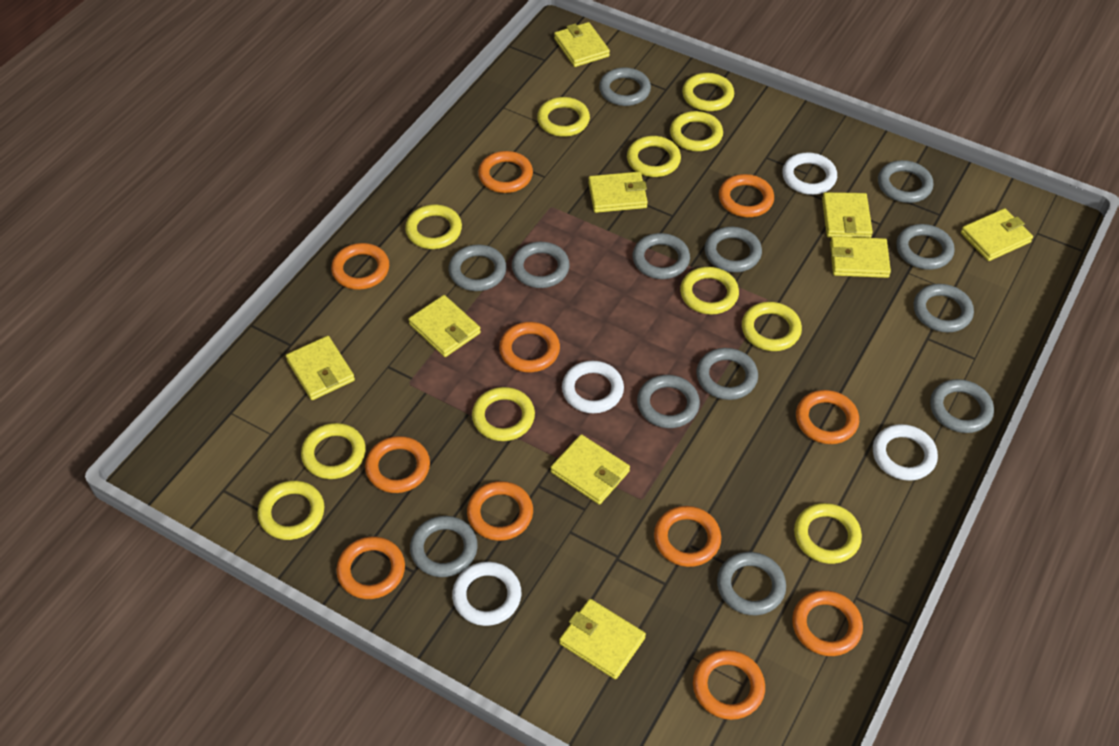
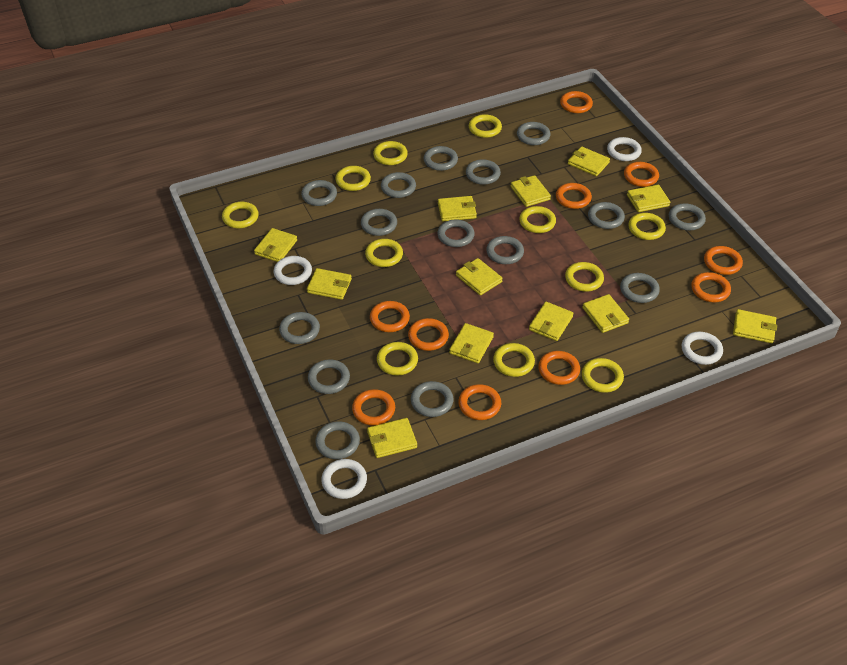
grey ring: [410,516,478,577] [449,244,506,291] [512,242,570,288] [599,67,651,106] [633,233,690,279] [637,375,700,428] [697,348,758,400] [705,227,762,272] [717,552,786,615] [878,160,934,203] [896,224,955,270] [914,284,974,332] [930,379,994,433] = 13 -> [279,312,320,344] [301,180,337,206] [308,360,350,394] [315,421,360,459] [361,209,397,236] [381,172,416,198] [411,381,453,417] [424,146,458,171] [438,220,475,247] [466,159,501,185] [486,236,524,264] [517,122,551,145] [588,202,625,229] [620,273,660,303] [669,203,706,230] = 15
orange ring: [331,243,389,290] [336,537,405,599] [365,436,430,493] [467,481,533,541] [478,151,533,193] [499,322,560,372] [654,506,721,567] [693,650,765,720] [719,174,774,217] [792,590,863,656] [796,390,859,444] = 11 -> [352,389,395,426] [370,301,410,332] [408,318,449,351] [458,384,501,420] [538,351,580,385] [556,183,592,209] [560,91,593,113] [624,162,659,187] [691,272,731,302] [704,246,743,275] = 10
yellow wallet: [286,336,355,400] [408,295,481,357] [550,434,630,505] [554,22,610,67] [559,599,646,679] [588,172,648,213] [822,192,873,238] [830,236,891,278] [961,208,1033,261] = 9 -> [254,228,297,262] [307,268,352,300] [367,418,417,458] [438,196,477,221] [449,323,494,363] [456,258,503,295] [511,175,551,207] [529,302,574,341] [568,147,610,176] [582,294,629,333] [627,185,670,212] [733,309,777,343] = 12

